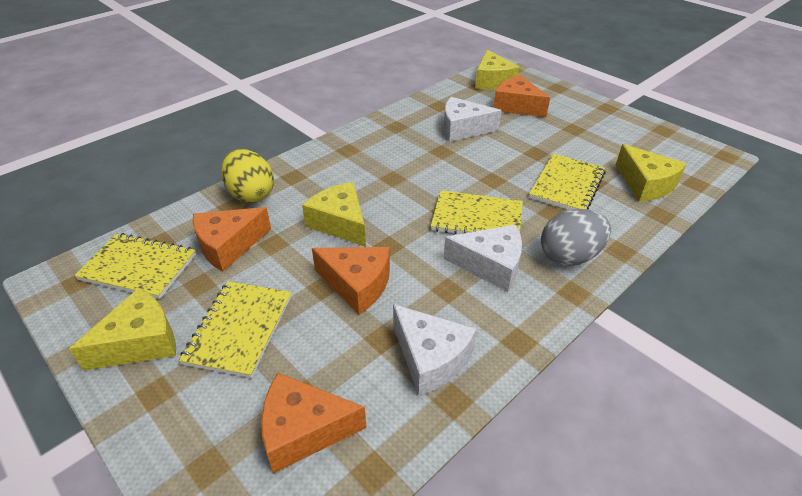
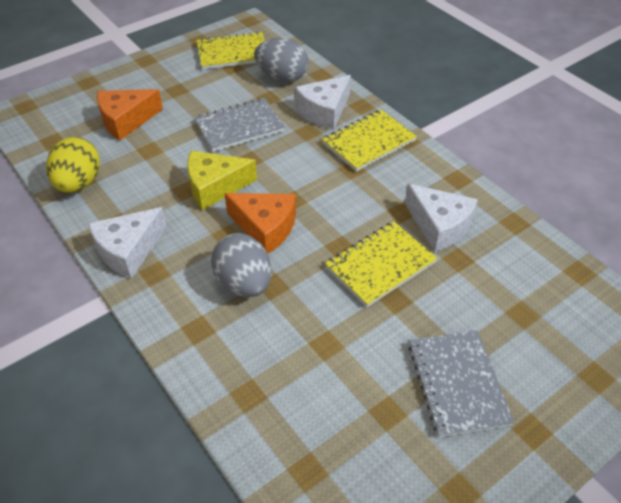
grey egg: [541,209,611,266] = 1 -> [211,233,272,297] [255,38,309,82] = 2
grey notebook: none = 0 -> [194,98,285,152] [408,330,514,437] = 2
orange cheese: [193,207,271,272] [261,373,367,474] [312,247,390,315] [493,75,550,117] = 4 -> [97,89,163,140] [224,193,296,254] = 2
yellow cheese: [69,288,176,371] [302,182,366,247] [475,49,520,90] [616,144,687,202] = 4 -> [187,151,257,210] = 1
yellow notebook: [74,233,196,299] [178,281,291,378] [431,190,523,234] [529,154,606,210] = 4 -> [196,32,265,69] [322,110,417,172] [325,221,438,307] = 3

